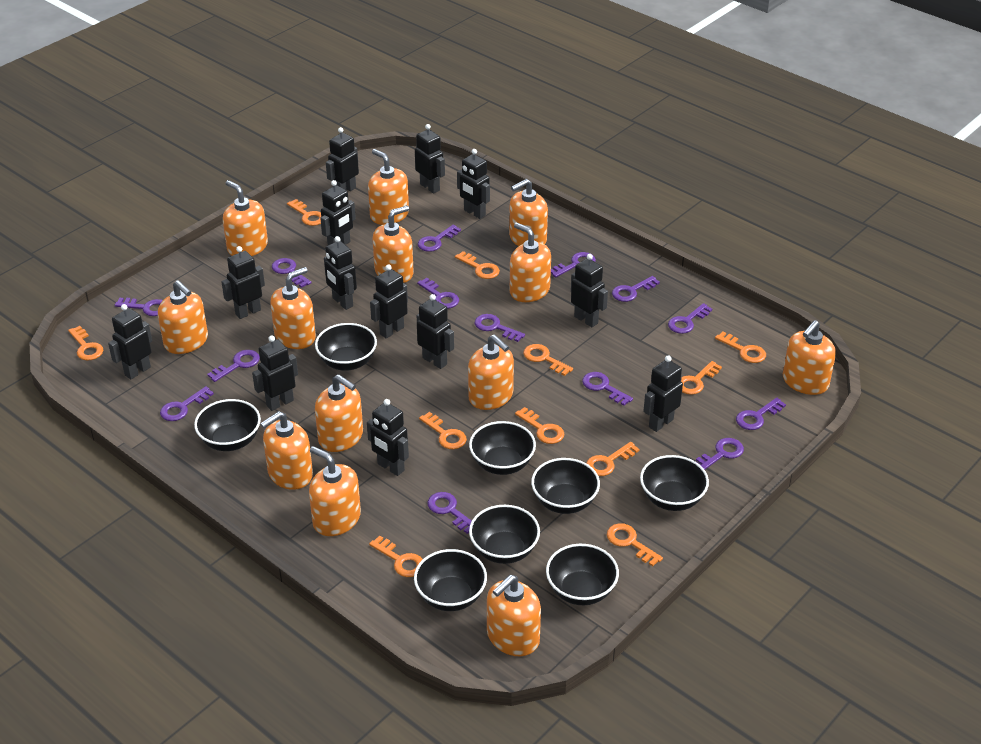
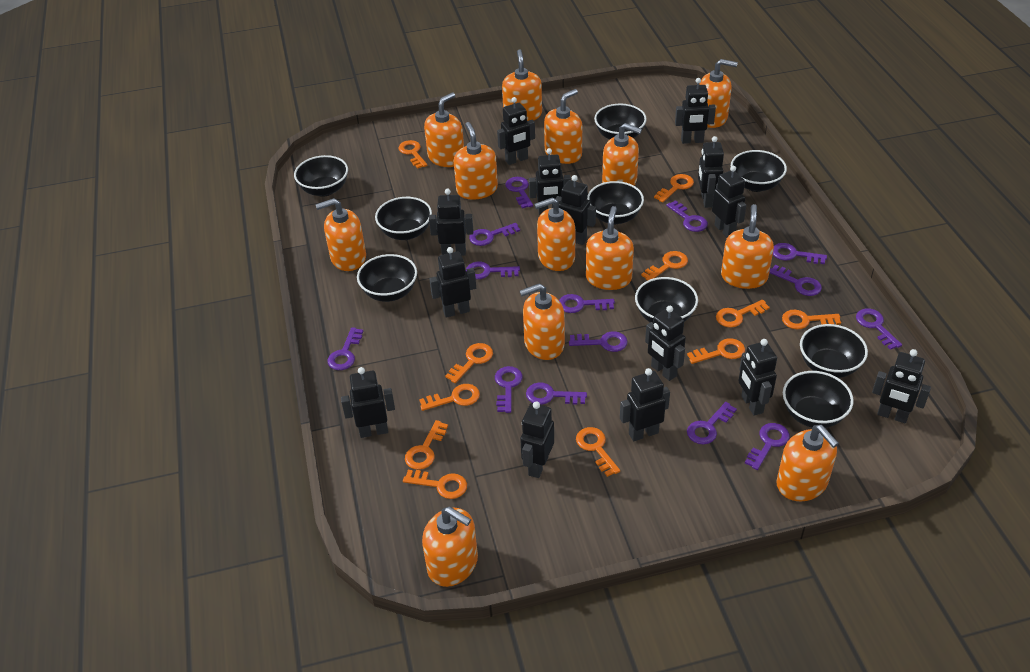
black bowl: [194,399,261,451] [315,323,377,371] [414,549,487,611] [469,421,536,475] [469,505,540,564] [531,458,600,514] [546,544,619,605] [640,455,709,511] = 8 -> [294,155,348,197] [357,254,417,302] [375,197,432,240] [587,181,644,224] [594,103,647,140] [635,277,698,322] [731,150,787,192] [783,371,854,428] [800,324,868,378] = 9
black robot: [108,304,152,379] [221,246,265,319] [252,335,298,411] [320,180,356,245] [324,236,357,310] [326,127,359,191] [367,399,409,476] [370,264,408,338] [415,124,445,194] [417,294,454,369] [457,149,490,219] [571,254,608,327] [643,355,683,432] = 13 -> [341,367,395,438] [429,189,473,256] [429,247,476,318] [497,97,535,165] [520,401,554,478] [529,148,571,216] [555,175,596,245] [620,368,670,441] [645,306,686,381] [675,78,716,144] [698,136,724,208] [712,166,746,237] [738,339,777,416] [872,349,931,423] = 14

